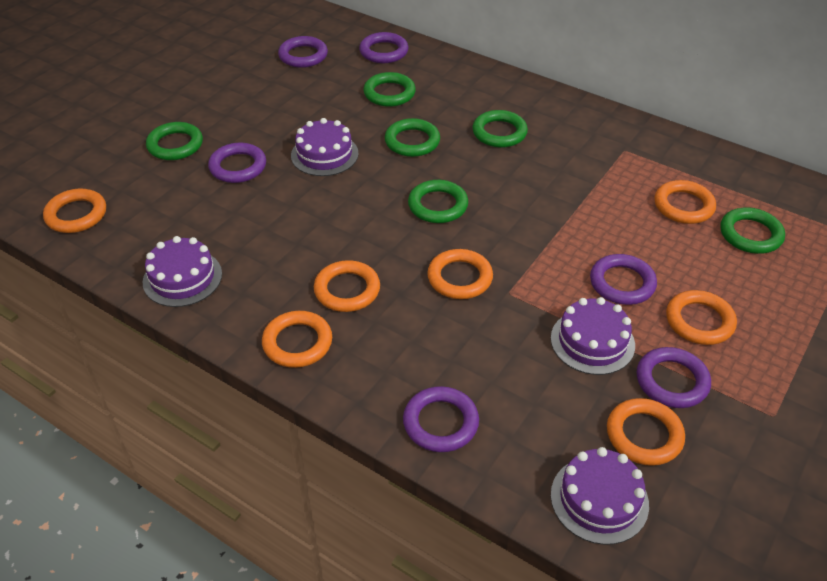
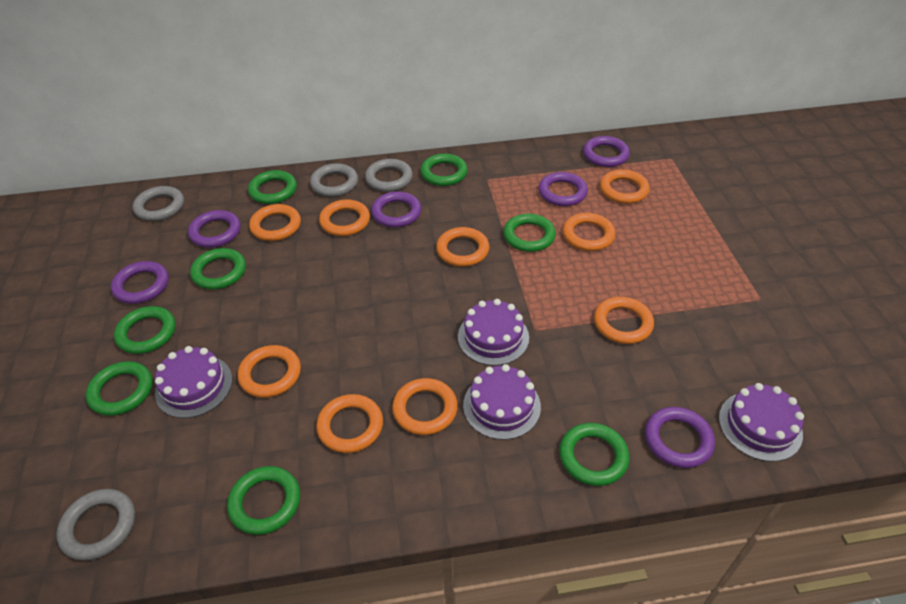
green ring: [146,122,203,160] [363,72,416,107] [385,118,440,157] [408,180,468,223] [472,110,528,147] [720,207,785,254] = 6 -> [86,361,153,416] [114,306,176,354] [190,248,246,289] [227,466,300,535] [248,170,297,204] [420,154,468,186] [503,214,556,252] [559,423,629,486] = 8
grey ring: none = 0 -> [56,489,135,561] [133,186,184,221] [310,163,358,197] [365,159,413,192] = 4
orange ring: [43,189,106,233] [262,311,332,368] [314,260,380,312] [427,249,493,299] [607,398,685,466] [654,180,716,224] [666,290,737,345] = 7 -> [238,345,301,398] [249,204,301,241] [316,394,383,453] [319,199,370,236] [392,378,458,435] [436,227,489,267] [563,213,616,251] [594,297,654,344] [600,169,650,204] = 9

